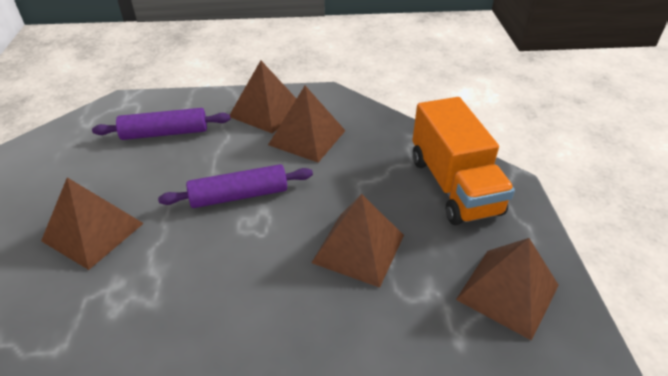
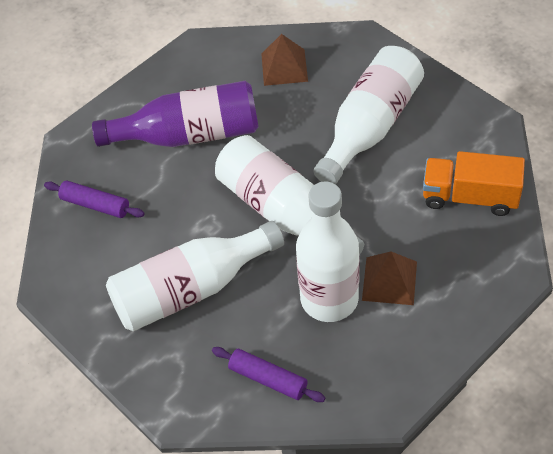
brown pyramid: [41,177,144,270] [230,61,296,134] [268,86,345,162] [311,194,404,288] [456,238,559,341] = 5 -> [261,34,308,86] [362,251,417,305] = 2
purple bottle: none = 0 -> [92,81,258,147] = 1
white bottle: none = 0 -> [106,221,284,331] [215,135,364,255] [296,181,360,322] [314,46,424,184] = 4

